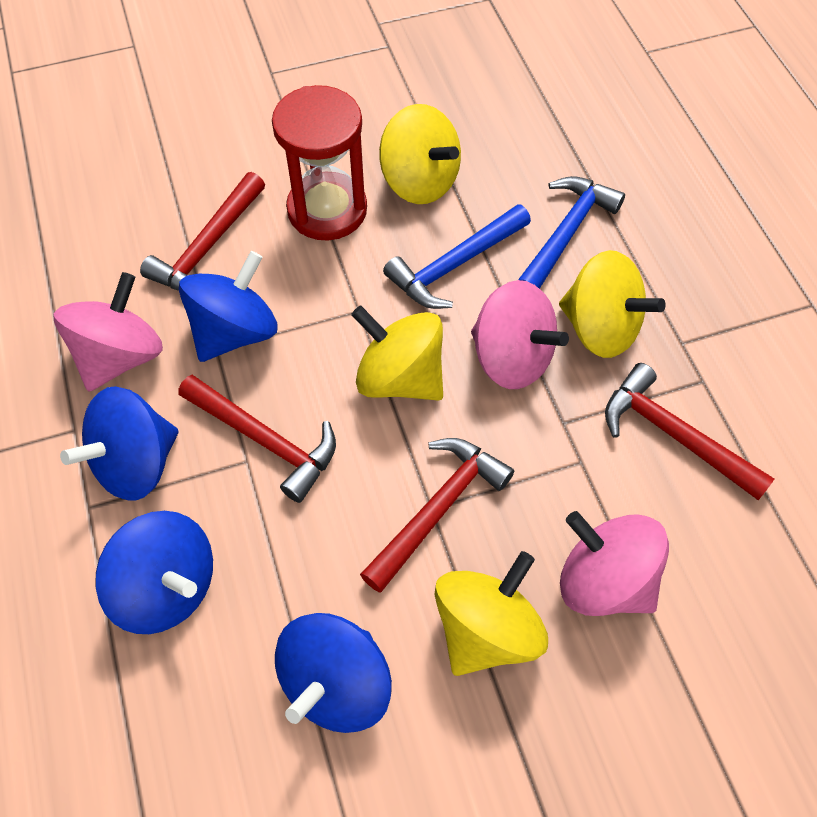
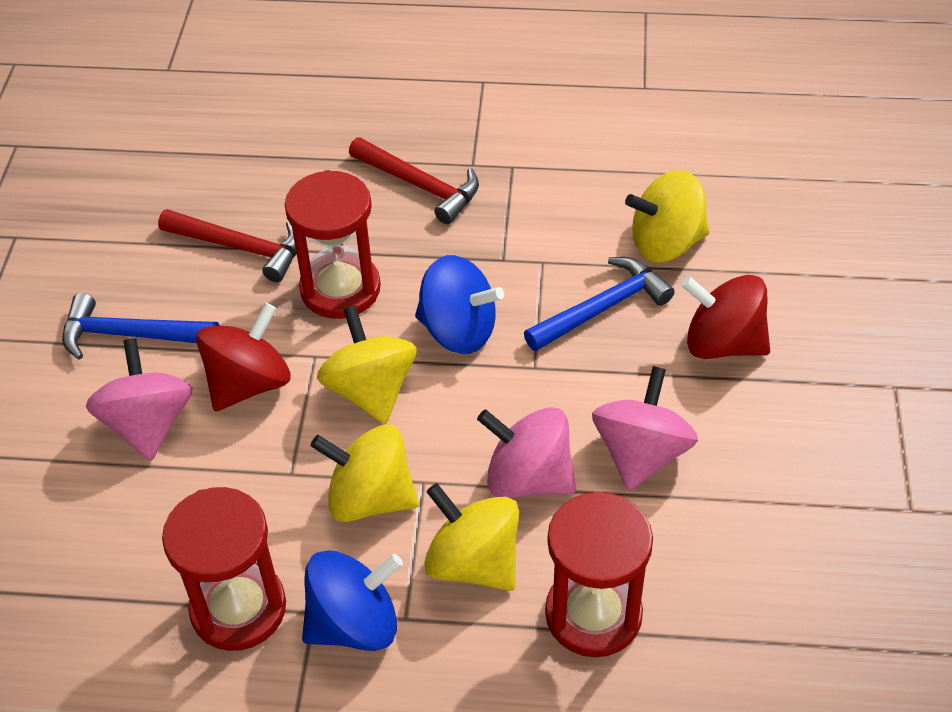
blue spinning top: [60,386,179,500] [96,511,213,634] [179,251,277,362] [275,613,392,733] = 4 -> [302,550,403,651] [415,255,504,354] = 2
red hammer: [140,172,265,291] [178,375,336,503] [360,438,514,593] [605,363,774,500] = 4 -> [158,209,297,282] [349,137,479,224] = 2
red hourglass: [272,85,367,240] = 1 -> [162,487,286,651] [285,170,381,319] [545,491,653,657] = 3
red spinning top: none = 0 -> [196,303,290,411] [681,275,770,359] = 2

